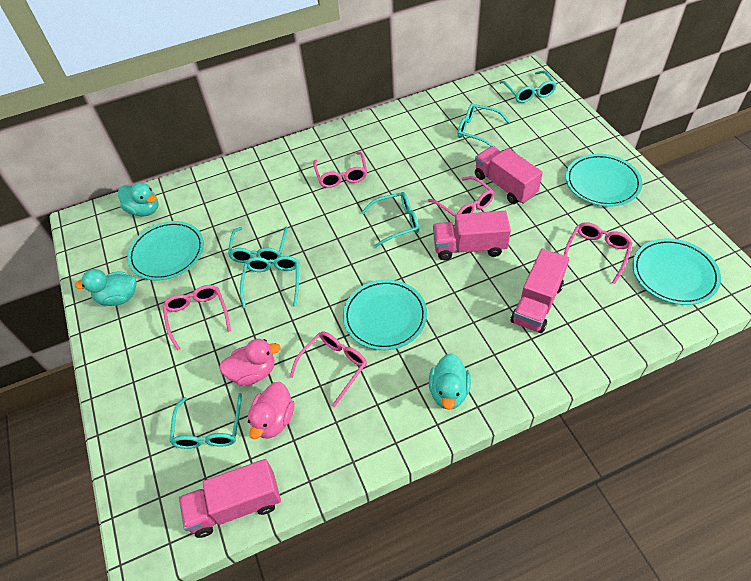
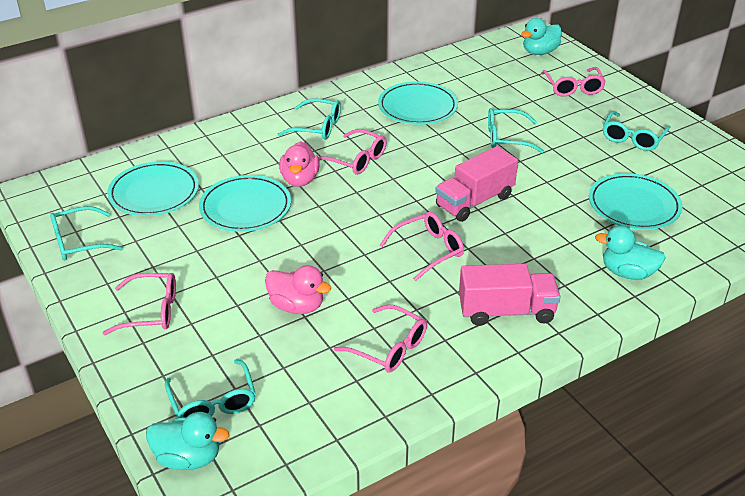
pink truck: [179,459,281,538] [433,211,511,260] [475,146,543,204] [511,248,569,333] = 4 -> [435,146,518,222] [459,264,560,326] = 2
turquoise glasses: [170,393,242,449] [228,226,288,263] [240,256,299,308] [362,192,419,247] [458,103,510,148] [499,70,557,103] = 6 -> [50,206,123,260] [165,359,256,418] [277,98,341,140] [488,108,544,153] [603,111,670,151] = 5

